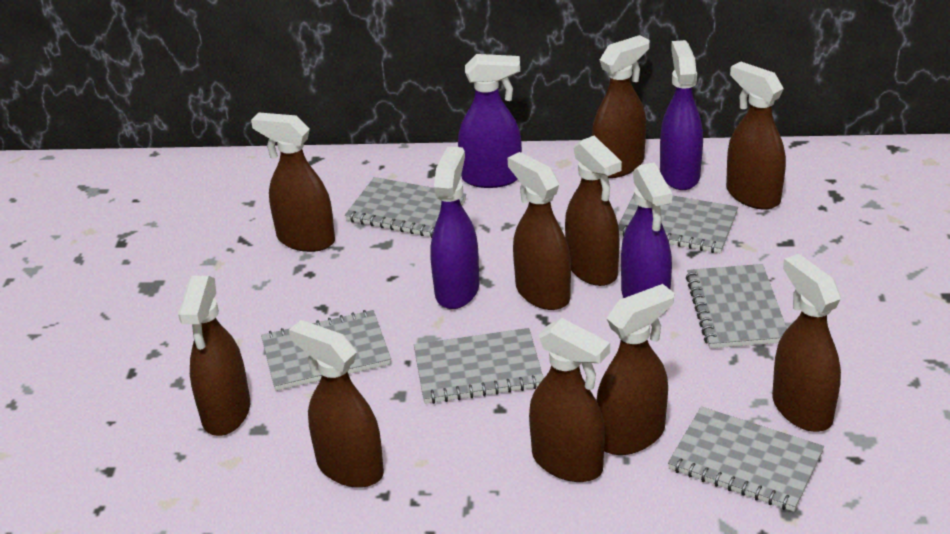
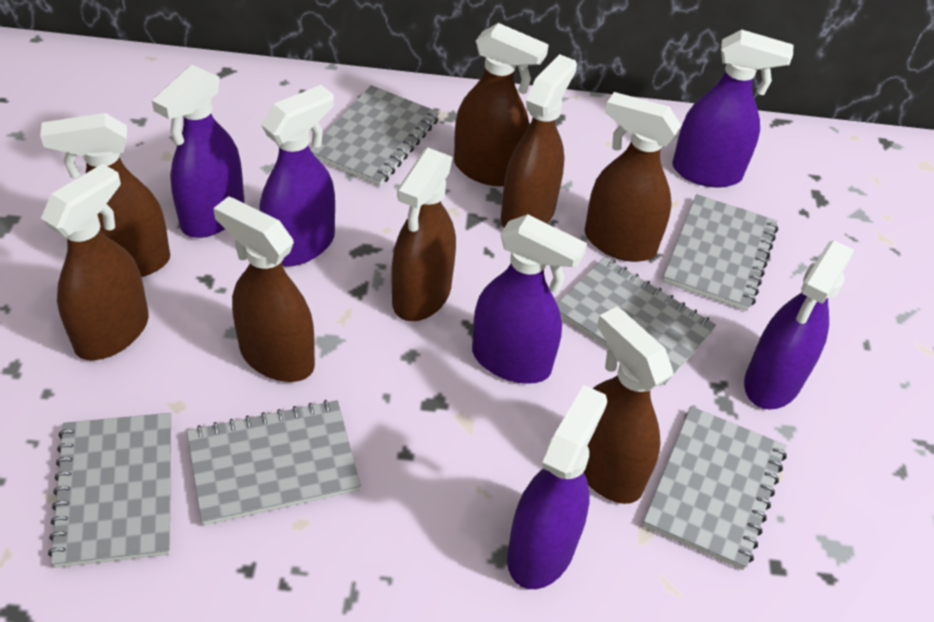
brown spray bottle: [178,276,250,436] [251,112,335,252] [289,320,384,488] [508,152,571,310] [529,318,610,482] [565,136,622,286] [592,35,649,178] [596,284,674,455] [726,61,786,209] [772,254,841,432] = 10 -> [40,113,170,277] [41,164,149,360] [213,196,315,382] [391,148,456,321] [454,23,549,186] [501,54,577,228] [584,307,673,504] [585,92,681,262] = 8
purple spray bottle: [431,146,479,309] [458,54,522,188] [621,162,672,312] [660,40,703,190] = 4 -> [152,65,245,238] [259,85,335,267] [472,214,587,384] [507,385,607,589] [672,29,793,188] [744,240,854,410] = 6

